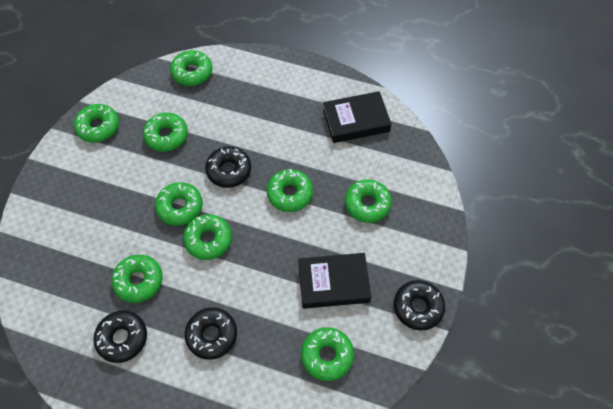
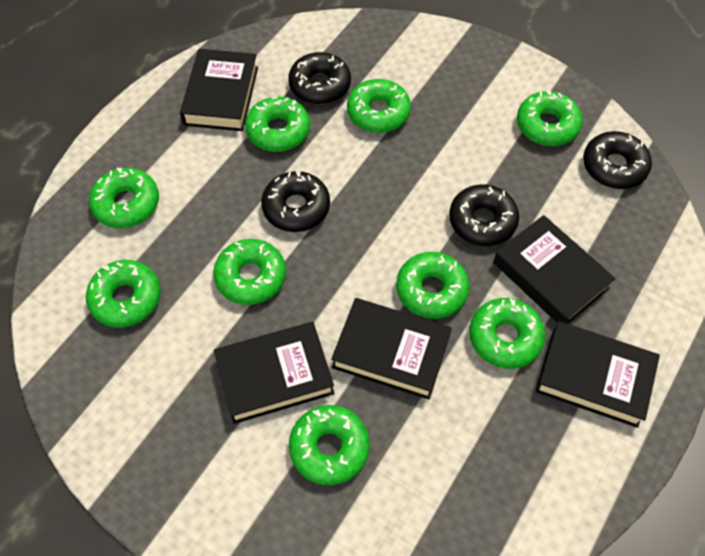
black book: [298,253,371,309] [323,91,391,143] = 2 -> [180,49,258,131] [214,322,335,424] [331,298,452,400] [493,215,616,324] [535,321,660,428] = 5

